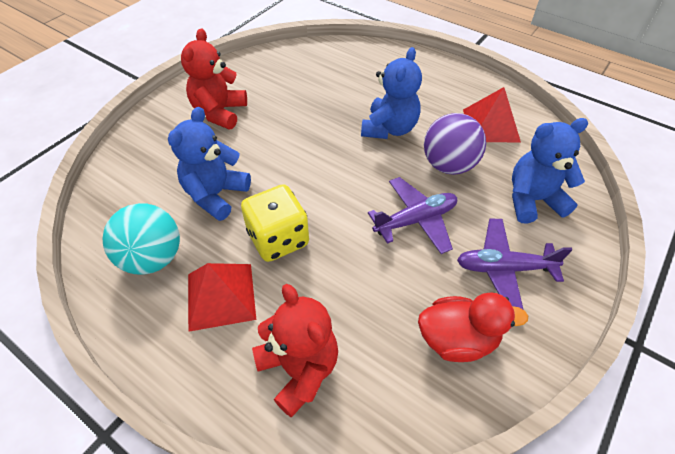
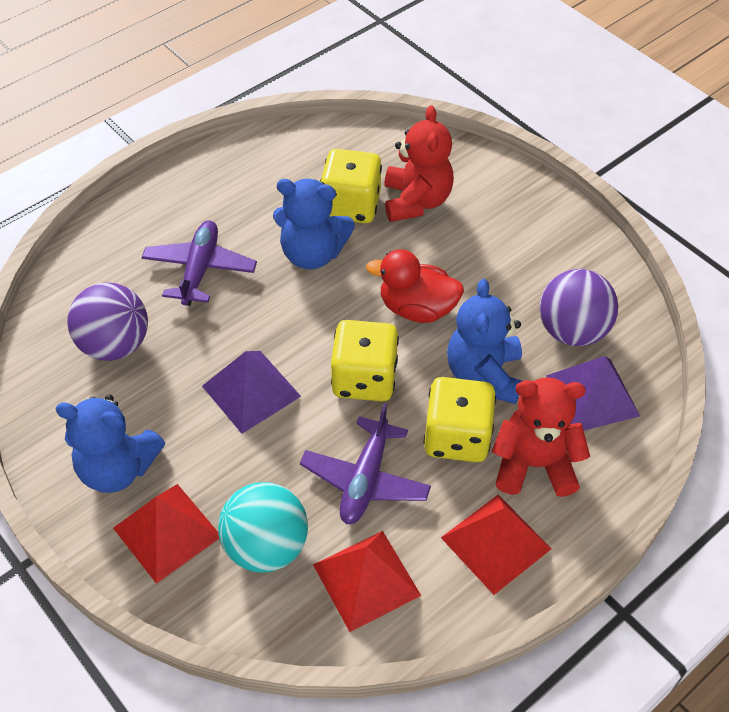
purple ball: [424,113,486,175] = 1 -> [67,283,148,361] [539,269,618,346] = 2
purple pyramid: none = 0 -> [202,351,301,434] [546,356,640,431] = 2
red pyramid: [188,263,256,332] [463,87,521,142] = 2 -> [113,484,219,584] [313,531,421,632] [441,495,551,595] = 3
yellow dice: [241,184,309,262] = 1 -> [320,149,382,223] [331,320,399,401] [424,377,496,462] = 3

